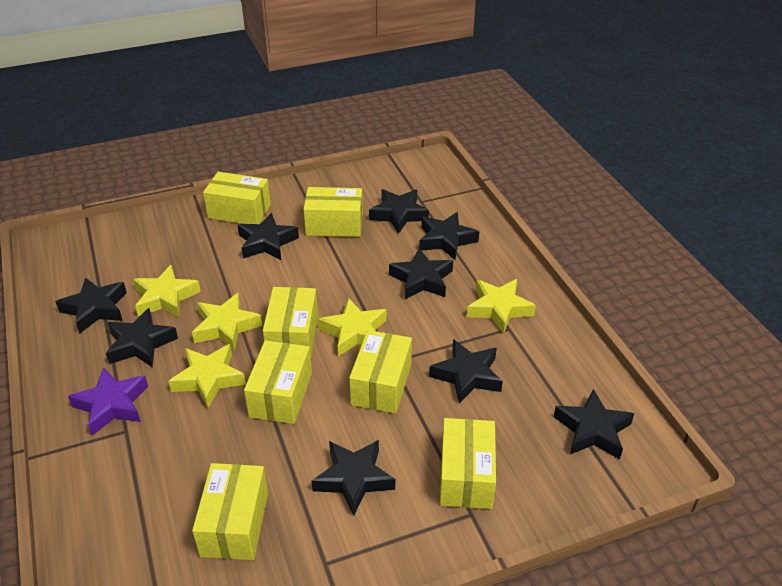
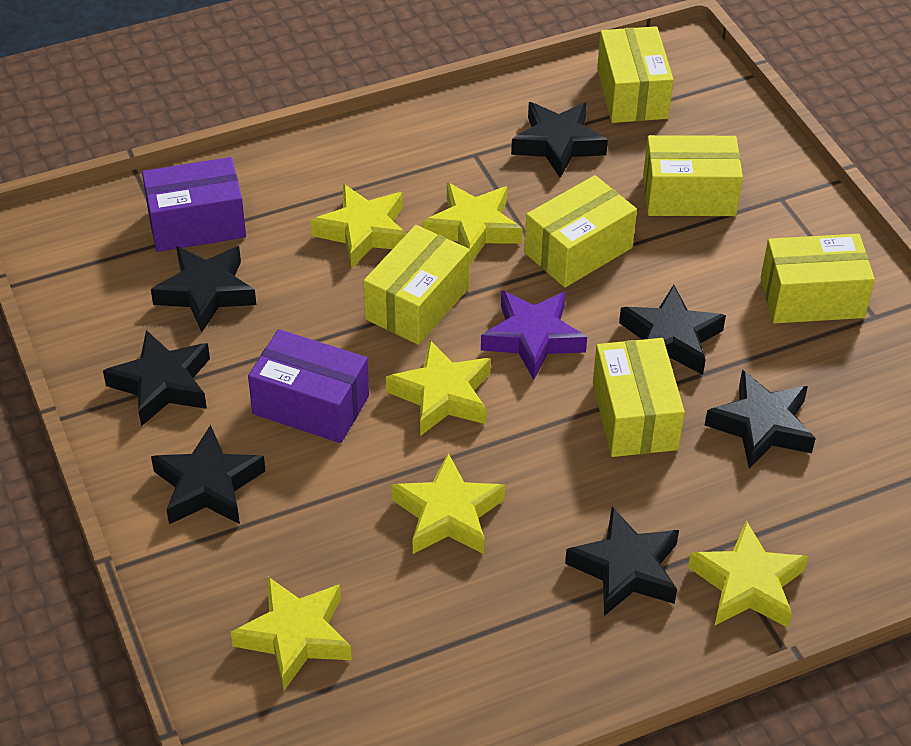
black star: [56,277,127,333] [106,308,178,367] [237,213,299,260] [312,440,395,516] [369,189,429,234] [389,248,453,299] [419,212,479,260] [429,339,503,404] [554,389,634,459] = 9 -> [103,330,210,426] [151,246,256,332] [151,425,266,524] [511,102,608,178] [565,507,679,616] [619,285,726,375] [705,370,816,468] = 7
purple box: none = 0 -> [142,157,246,252] [248,329,369,443] = 2
yellow box: [192,463,268,560] [203,172,271,224] [244,340,312,424] [263,287,318,358] [303,187,363,237] [349,330,412,413] [440,418,496,509] = 7 -> [363,225,470,345] [524,175,637,287] [593,338,685,457] [597,26,674,123] [643,135,743,216] [761,234,875,323] = 6
yellow star: [133,265,201,318] [168,344,246,408] [192,293,262,351] [318,298,387,357] [467,279,536,334] = 5 -> [231,576,352,690] [310,184,407,269] [386,340,491,436] [391,453,505,554] [422,183,523,265] [688,520,808,628] = 6

